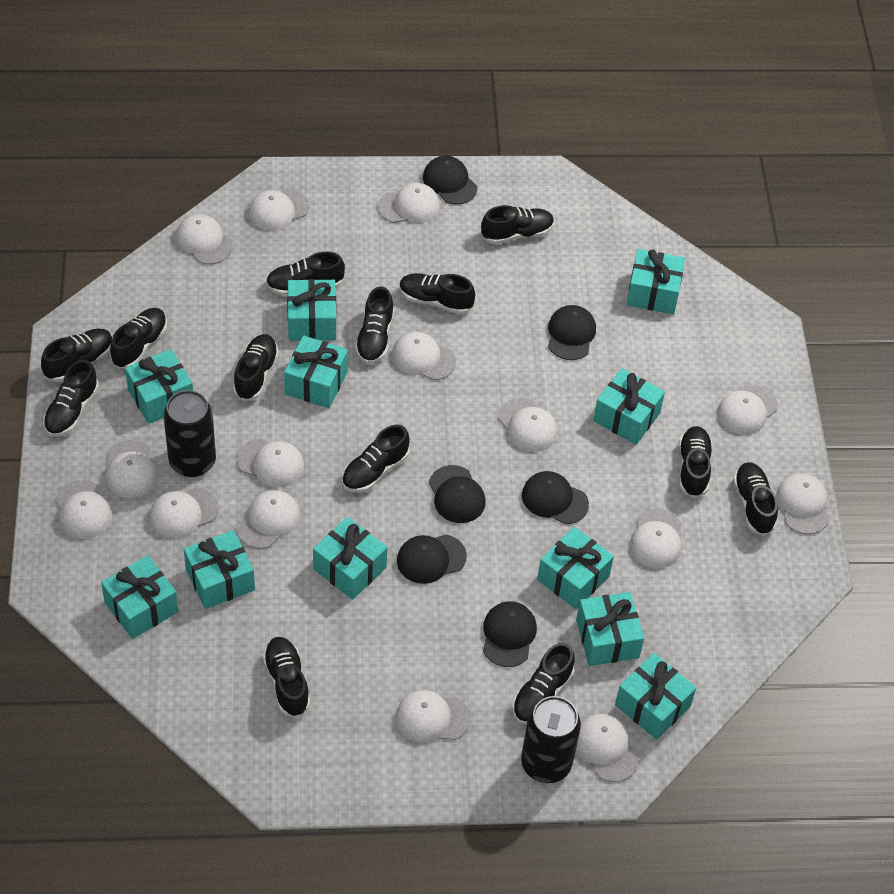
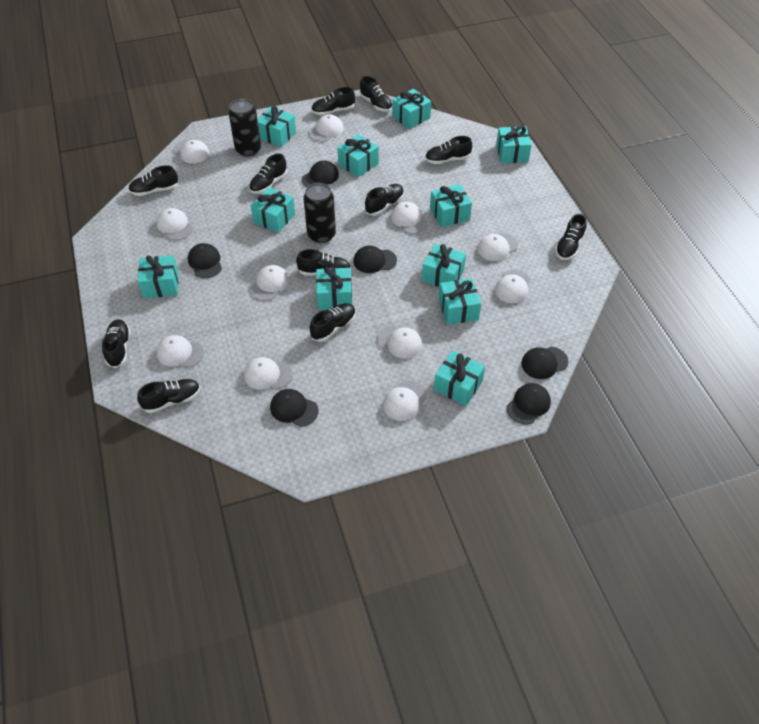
black shoe: [41,329,112,382] [43,359,99,437] [110,308,167,369] [233,334,279,401] [262,637,310,718] [266,252,345,296] [342,425,410,493] [355,286,394,364] [399,273,475,314] [481,205,554,244] [512,643,575,724] [678,426,713,498] [733,462,778,536] = 13 -> [102,319,131,368] [129,165,179,196] [137,379,200,413] [249,153,287,194] [296,249,351,276] [310,303,356,342] [311,87,355,115] [360,76,392,112] [365,184,404,216] [425,136,472,164] [555,214,587,260] = 11
white cap: [56,480,112,539] [106,440,157,498] [150,488,218,539] [176,214,233,264] [236,490,300,549] [237,439,304,487] [248,189,309,231] [378,183,440,223] [392,332,456,380] [396,690,471,743] [498,398,557,452] [576,714,639,782] [630,509,682,569] [717,384,778,435] [776,473,828,534] = 15 -> [157,208,193,240] [157,335,204,367] [173,140,209,163] [244,357,293,390] [250,265,289,301] [309,114,344,142] [377,326,422,359] [383,381,427,421] [391,202,428,234] [478,233,518,261] [495,270,531,303] = 11

